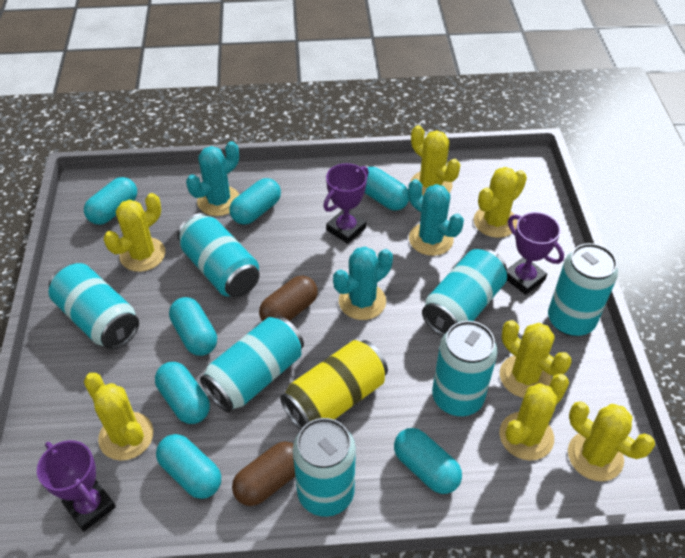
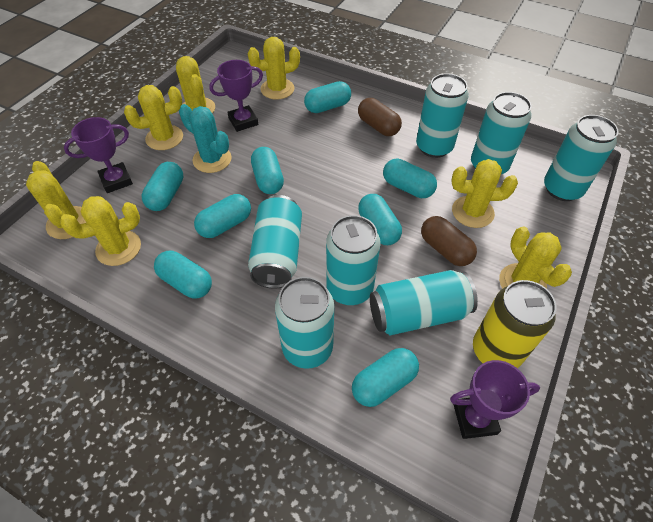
turquoise cactus: [186,141,239,216] [333,247,393,320] [408,179,464,256] = 3 -> [179,104,232,173] = 1
turquoise capsule: [84,177,137,225] [155,362,210,424] [156,434,221,499] [169,297,217,356] [230,178,281,225] [365,167,409,211] [394,428,462,494] = 7 -> [142,162,183,211] [154,251,212,299] [194,194,251,238] [251,147,284,194] [304,81,351,113] [352,348,419,407] [358,194,402,245] [383,158,437,198] = 8

